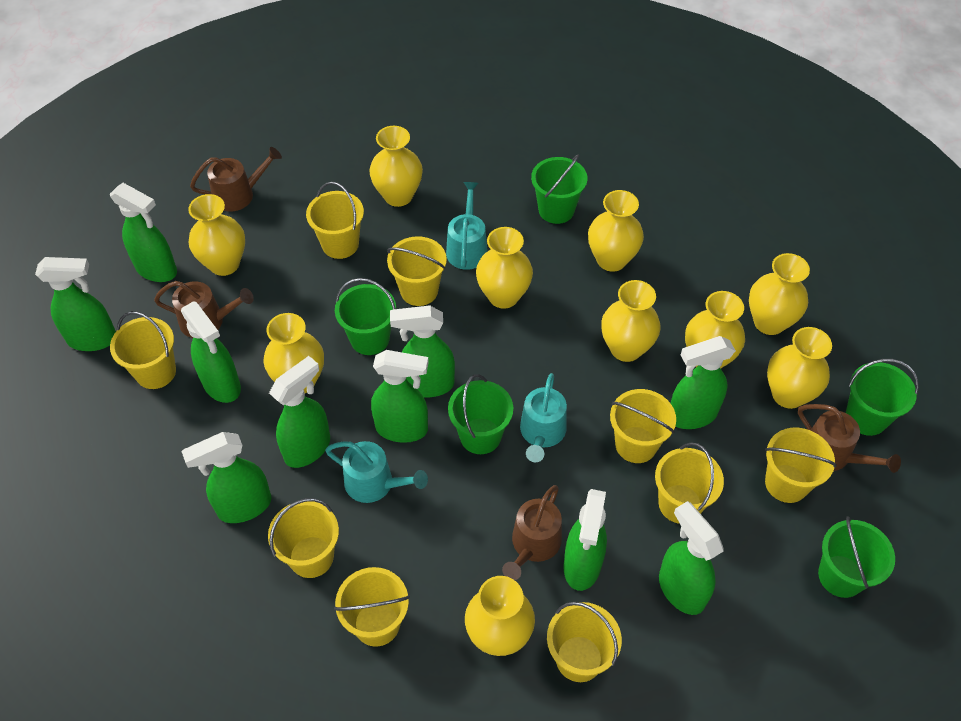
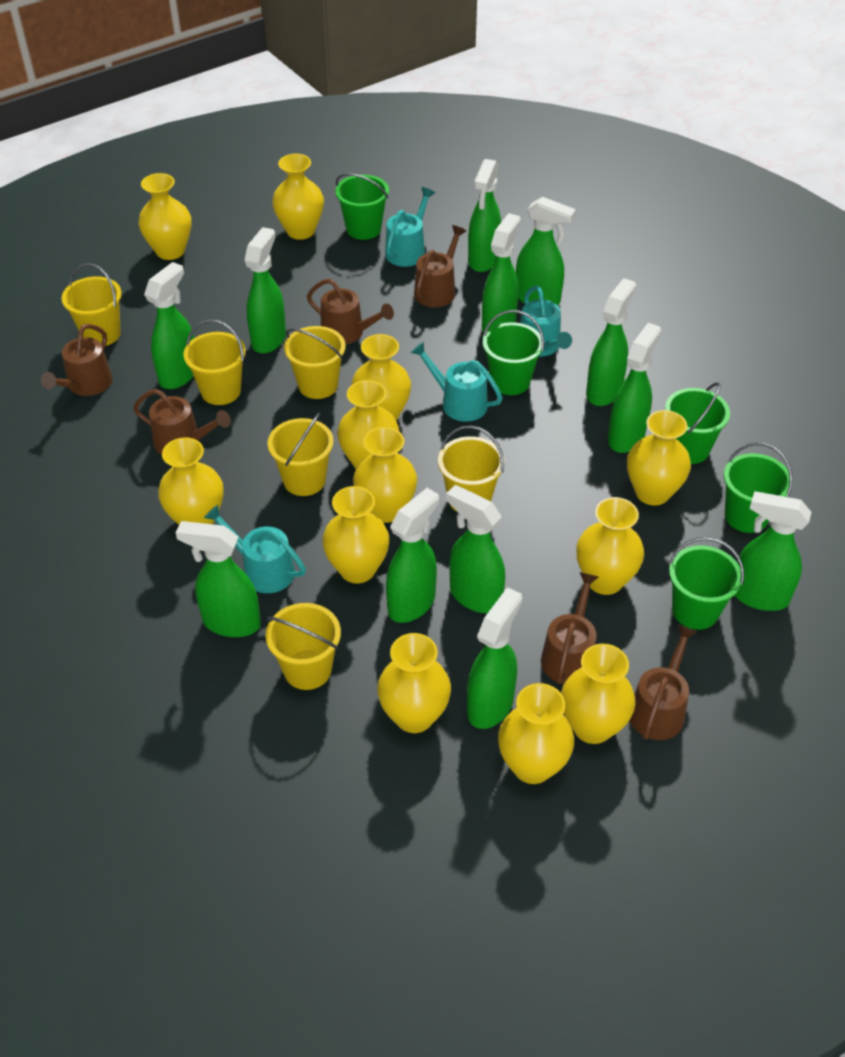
brown watering can: [154,281,254,338] [190,147,282,212] [502,485,562,580] [798,404,901,473] = 4 -> [41,324,113,396] [133,389,231,455] [307,279,394,345] [414,225,466,307] [541,572,598,684] [630,625,697,740] = 6
green spray bottle: [35,257,116,351] [110,183,177,282] [181,302,241,403] [181,432,271,523] [269,356,330,468] [371,350,429,443] [390,305,455,397] [563,489,607,591] [659,501,724,615] [671,336,736,429] = 10 -> [144,262,194,389] [175,521,261,637] [244,227,286,354] [386,488,439,623] [446,485,505,613] [467,587,522,729] [468,159,501,272] [482,213,521,332] [516,197,576,305] [586,278,636,406] [608,323,661,453] [734,491,811,611] = 12
turquoise watering can: [325,441,428,503] [446,182,488,270] [520,373,567,462] = 3 -> [204,505,306,593] [385,187,435,267] [411,342,503,422] [520,286,572,356] = 4
yellow bucket: [110,311,176,389] [268,498,339,578] [306,182,364,259] [334,567,410,647] [387,236,447,306] [547,602,622,682] [610,389,676,463] [655,443,724,524] [765,428,837,503] = 9 -> [62,263,122,346] [184,319,246,405] [266,603,341,690] [267,413,334,496] [284,326,346,399] [438,425,505,512] = 6
yellow vase: [188,194,245,276] [263,313,324,393] [369,126,423,207] [465,576,535,656] [476,227,533,309] [588,190,644,272] [601,280,661,362] [685,291,745,368] [749,253,810,335] [767,327,832,409] = 10 -> [138,173,192,260] [158,437,223,525] [272,154,324,240] [322,486,390,583] [337,380,399,469] [351,334,411,421] [353,427,417,523] [377,633,451,733] [498,683,574,784] [561,644,636,744] [576,497,644,595] [627,410,691,505] = 12

